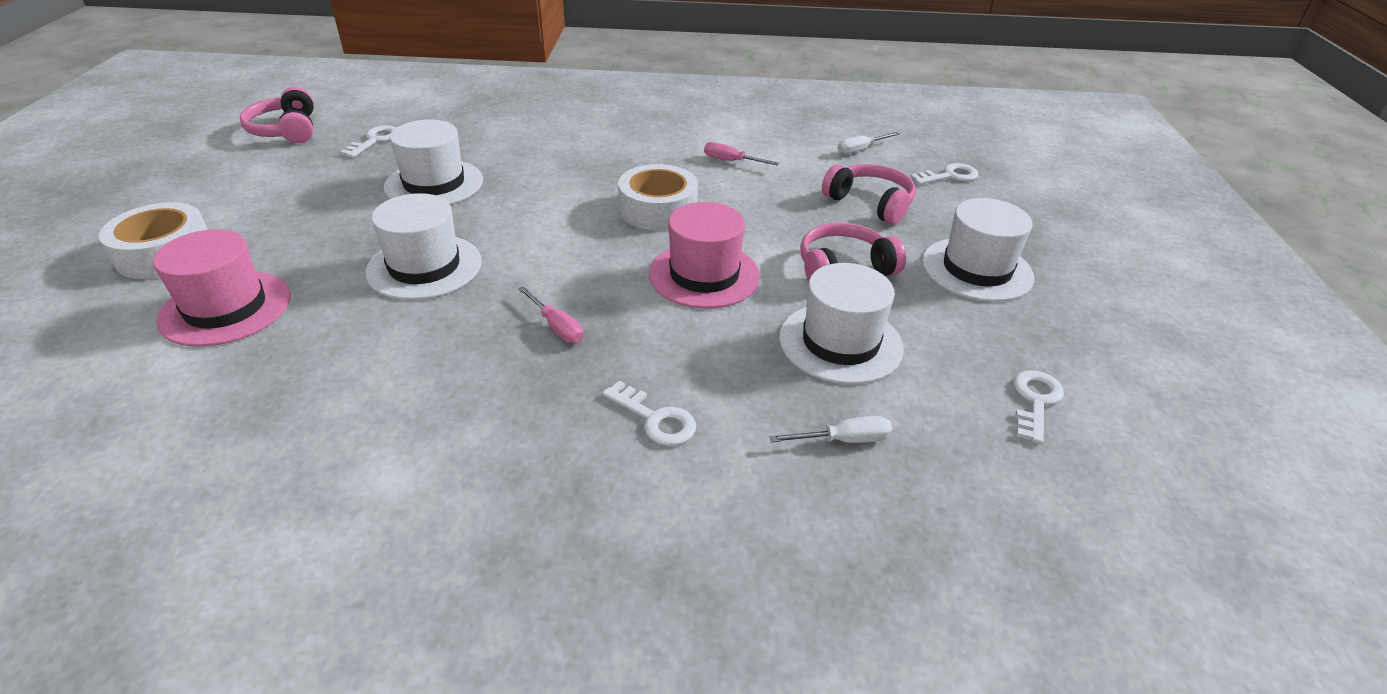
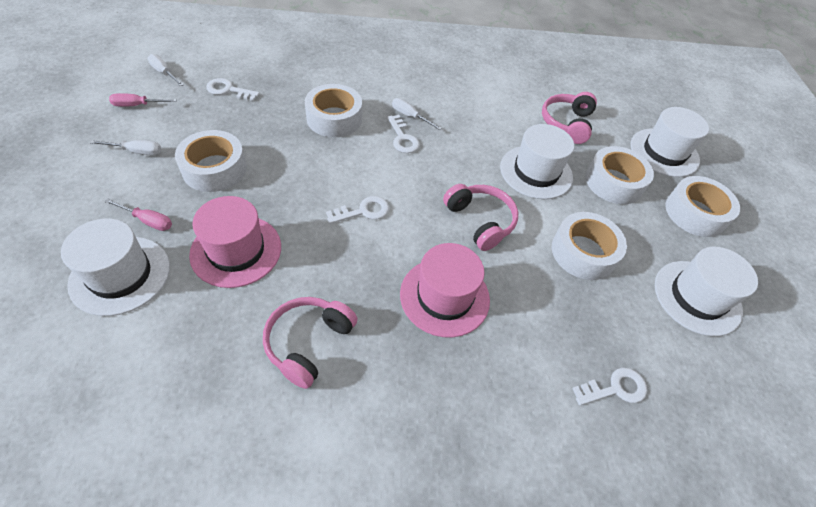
white screwdriver: [769,416,892,443] [837,132,899,154] = 2 -> [90,140,161,155] [147,54,184,86] [392,98,442,130] = 3
white tape: [99,202,208,279] [618,164,698,230] = 2 -> [175,130,247,192] [305,84,362,137] [552,212,627,280] [586,146,654,204] [665,176,740,237] = 5

